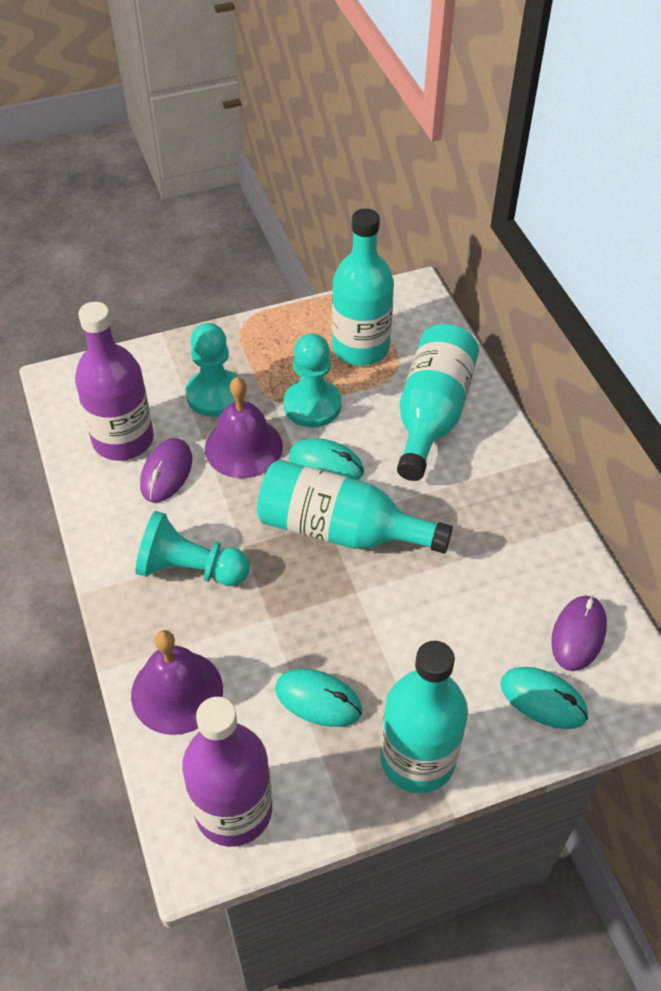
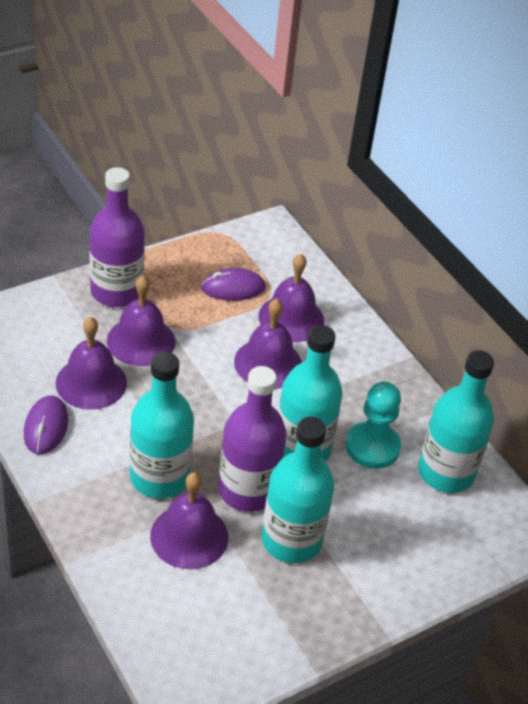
purple bell: [131,630,223,735] [205,377,283,478] = 2 -> [56,317,127,410] [107,276,176,366] [150,472,228,569] [234,299,302,389] [258,254,324,342] = 5
turquoise mouse: [275,669,362,727] [289,438,364,480] [500,667,588,729] = 3 -> none = 0
turquoise pawn: [135,511,250,586] [186,323,238,417] [284,333,341,427] = 3 -> [345,382,401,469] = 1

